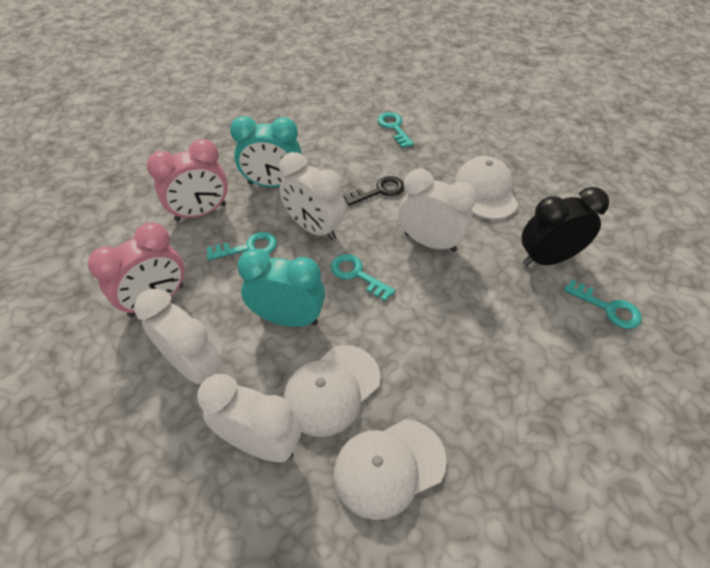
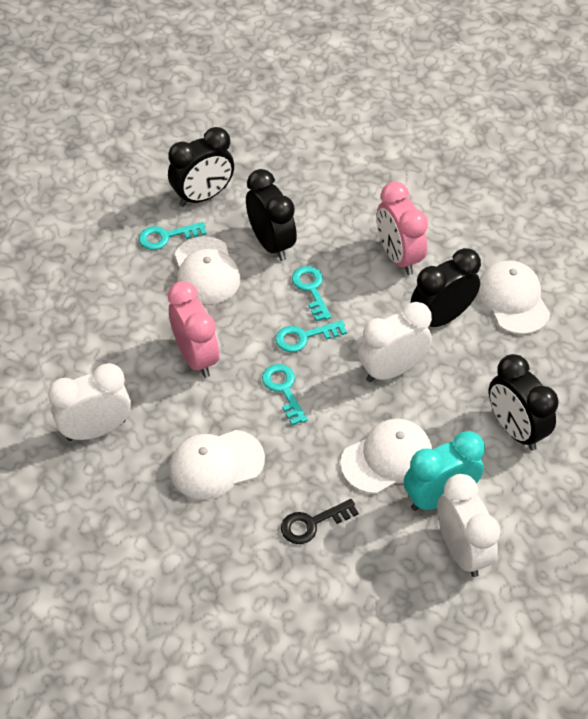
black clock: [521,187,609,266] = 1 -> [168,127,234,207] [246,169,297,261] [411,248,481,327] [489,354,559,451] = 4
turquoise clock: [230,116,302,187] [237,249,325,327] = 2 -> [404,431,485,511] = 1
white cap: [284,345,381,437] [334,419,447,520] [455,156,518,219] = 3 -> [170,430,265,500] [175,236,240,304] [341,419,432,494] [477,260,550,335] = 4
white clock: [134,289,222,384] [197,374,301,462] [279,152,346,241] [399,169,477,252] = 4 -> [48,363,131,441] [358,302,432,382] [437,474,500,577] = 3

